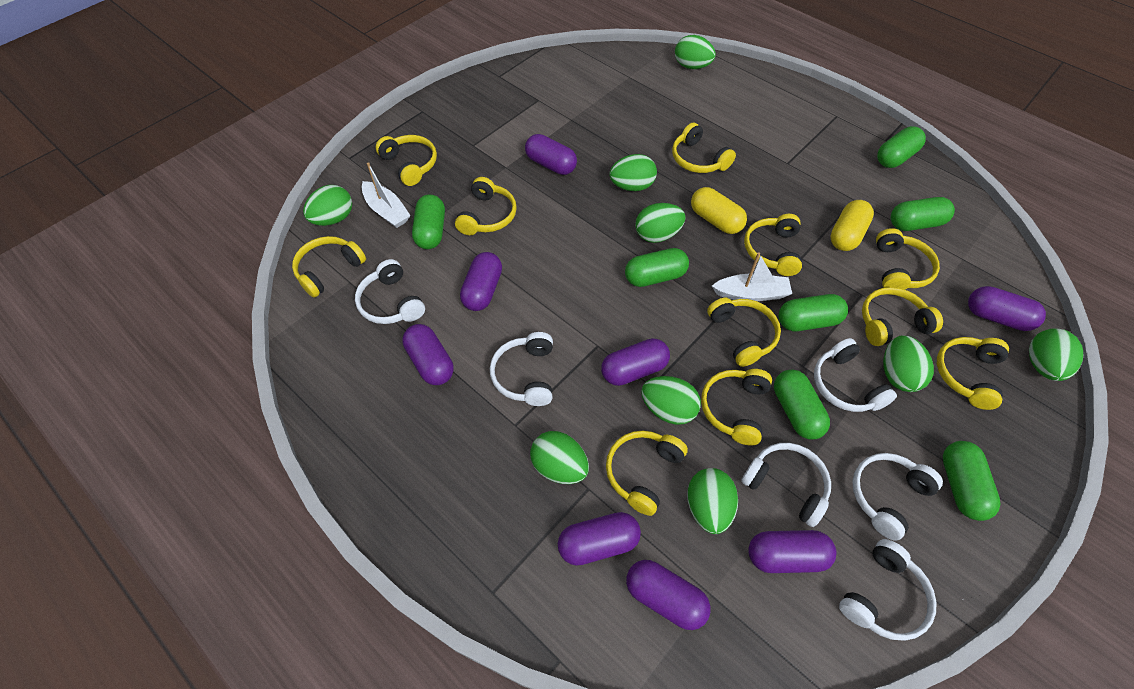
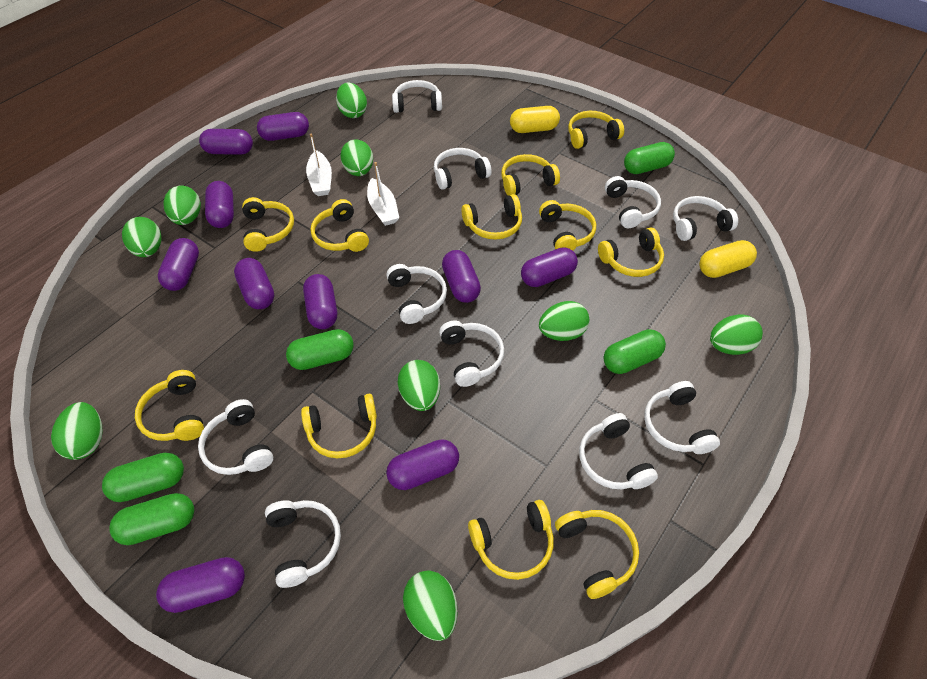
green capsule: [412,195,445,249] [625,248,689,287] [774,369,830,440] [779,294,848,331] [877,126,926,168] [891,197,955,231] [943,441,1001,521] = 7 -> [102,453,184,502] [109,493,194,545] [286,329,354,370] [604,329,666,374] [624,142,675,174] = 5
purple capsule: [402,324,454,385] [460,252,502,311] [525,134,577,175] [558,512,641,566] [601,338,670,386] [626,560,710,630] [748,530,836,573] [968,286,1046,331] = 8 -> [156,557,245,613] [158,238,199,291] [199,129,253,155] [205,181,234,228] [234,258,274,309] [257,112,309,141] [303,274,337,329] [386,439,459,490] [442,250,481,303] [521,247,578,287] = 10
white headphones: [355,259,425,324] [490,332,553,406] [741,443,831,527] [814,338,897,412] [839,539,937,641] [852,453,943,541] = 6 -> [198,399,273,475] [265,500,341,588] [386,264,447,324] [392,80,442,113] [434,148,492,189] [439,321,504,387] [579,413,658,489] [605,176,661,228] [644,381,720,454] [673,196,738,241] = 10

